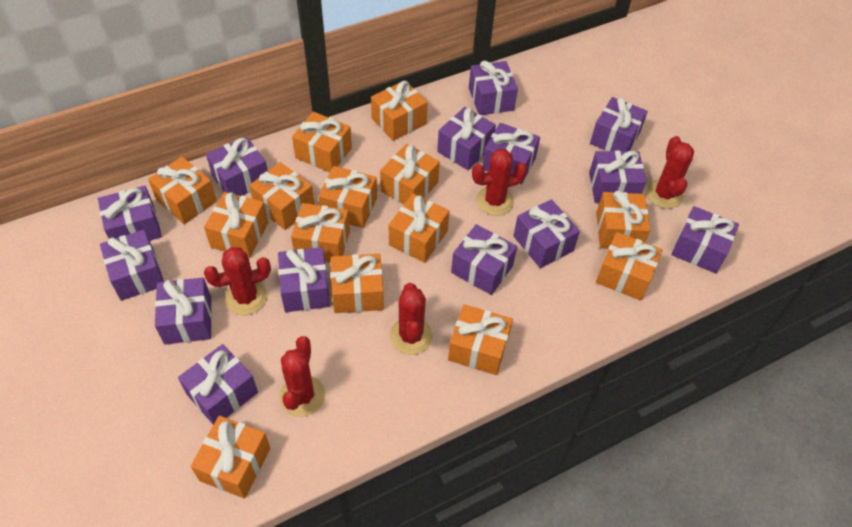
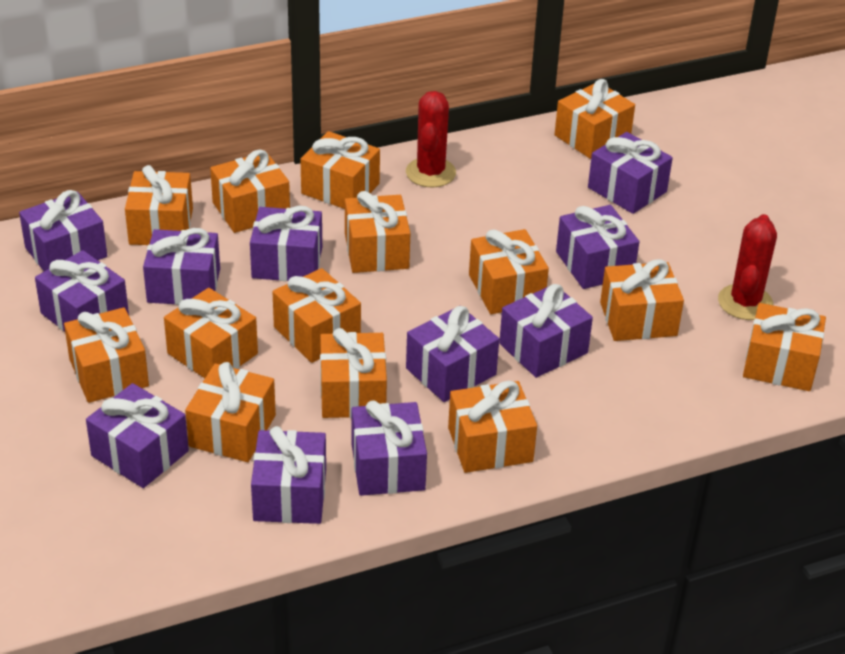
purple gift: [98,186,162,241] [100,230,164,301] [155,278,212,345] [178,344,258,425] [206,136,268,196] [278,247,330,312] [437,107,496,170] [451,224,517,295] [469,61,518,115] [482,123,540,184] [513,199,580,268] [589,151,646,203] [590,97,648,151] [671,206,739,273] = 14 -> [19,190,107,271] [35,250,129,331] [86,383,189,488] [143,228,220,305] [250,206,322,281] [251,426,326,524] [351,400,427,496] [406,306,499,402] [499,284,593,378] [556,205,639,289] [588,132,673,214] = 11
red cactus: [204,247,271,315] [279,336,325,417] [390,283,433,355] [472,149,527,216] [646,136,694,209] = 5 -> [406,91,456,187] [718,214,777,320] = 2

